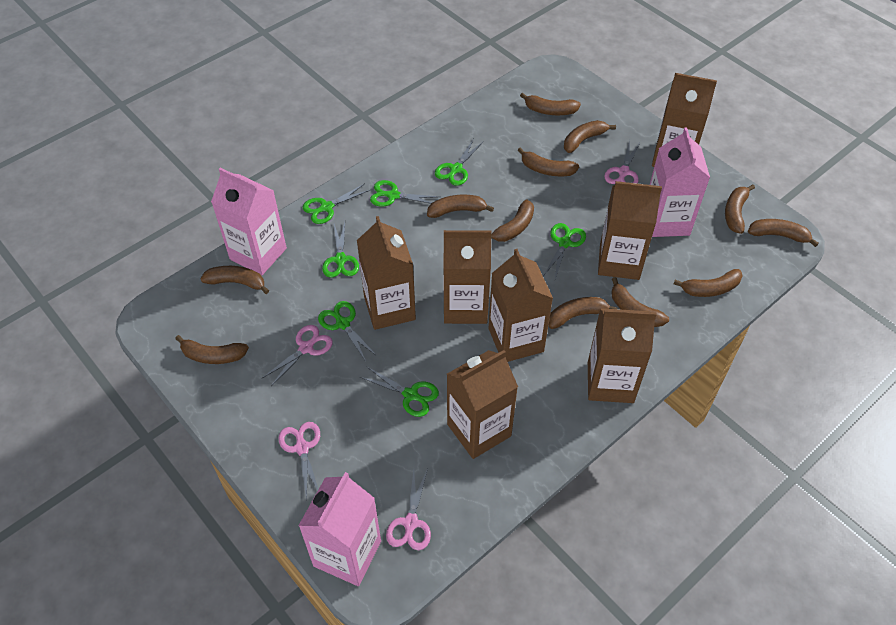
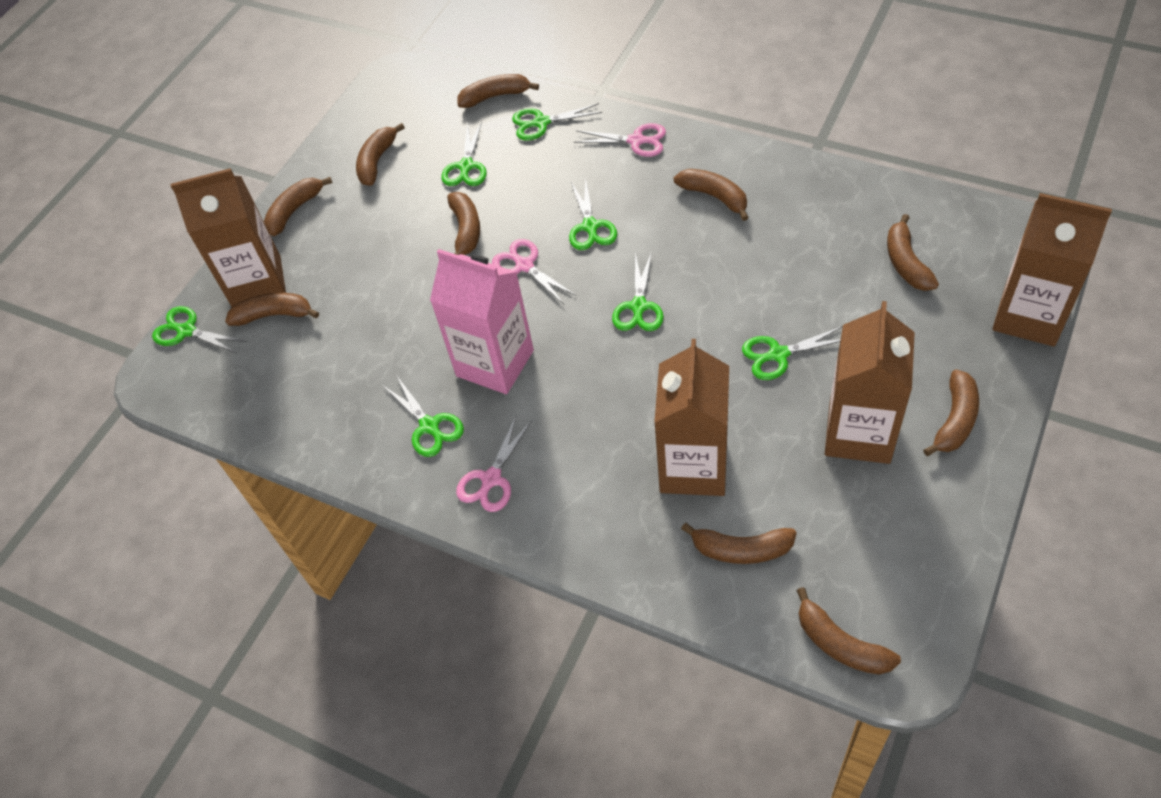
brown banana: [175,335,249,364] [200,266,269,294] [427,195,494,218] [491,200,534,242] [518,147,579,176] [520,93,581,115] [549,297,617,329] [564,120,616,153] [611,277,669,327] [674,269,743,297] [725,185,755,234] [748,219,819,247] = 12 -> [225,293,319,326] [264,177,332,236] [356,123,405,186] [447,192,480,255] [457,74,539,108] [674,169,749,221] [681,523,797,564] [796,587,901,675] [887,214,939,291] [923,369,979,456] = 10
brown carton: [357,216,416,330] [443,230,492,324] [447,350,518,459] [489,249,553,362] [588,308,657,403] [598,181,662,280] [652,73,717,167] = 7 -> [171,168,286,307] [654,339,729,496] [825,301,915,464] [992,193,1112,347] = 4
pink carton: [211,168,287,275] [298,472,381,586] [650,127,710,237] = 3 -> [430,249,534,394] = 1
pink scissors: [262,325,333,386] [278,422,320,501] [386,468,431,550] [604,140,641,184] = 4 -> [456,416,532,512] [492,239,576,304] [574,123,666,157] = 3

